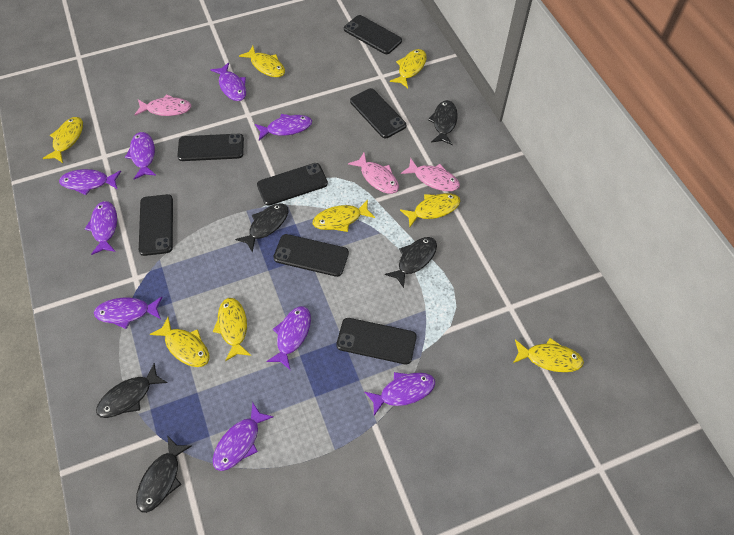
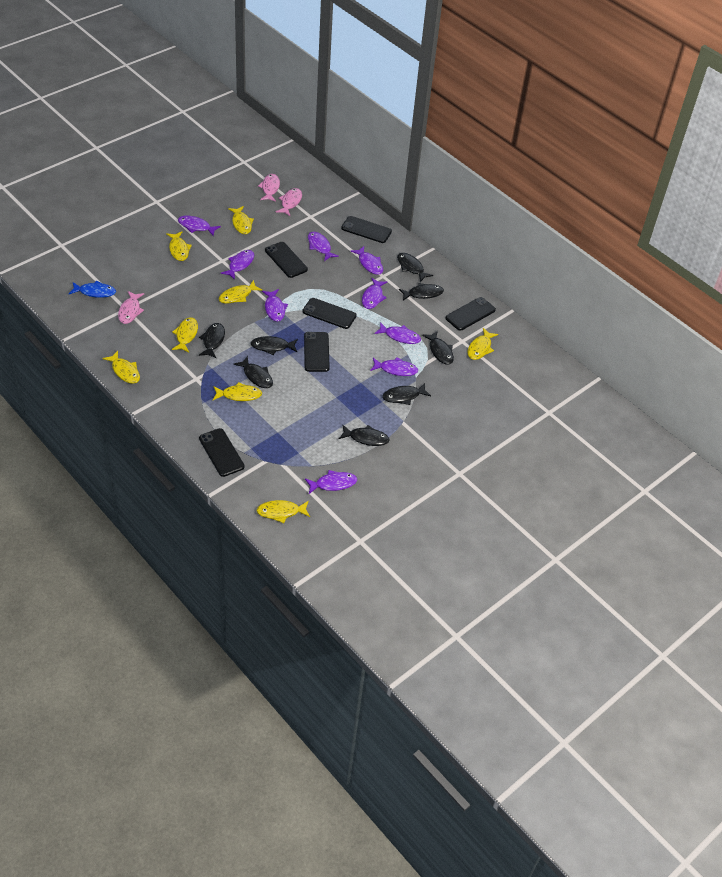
black fish: [96,363,167,418] [136,435,192,513] [235,203,288,253] [385,237,437,288] [428,100,458,145] = 5 -> [199,323,225,358] [233,356,273,388] [250,336,298,355] [339,425,390,446] [382,383,431,405] [397,253,433,282] [399,283,444,301] [422,331,454,365] = 8
black phone: [139,194,173,256] [177,134,244,161] [257,163,328,206] [273,234,349,277] [336,318,417,365] [344,15,402,54] [350,88,406,138] = 7 -> [199,428,244,477] [265,242,308,278] [302,298,357,329] [304,332,330,372] [341,216,392,243] [446,297,496,331] = 6
blue fish: none = 0 -> [69,280,116,298] = 1

